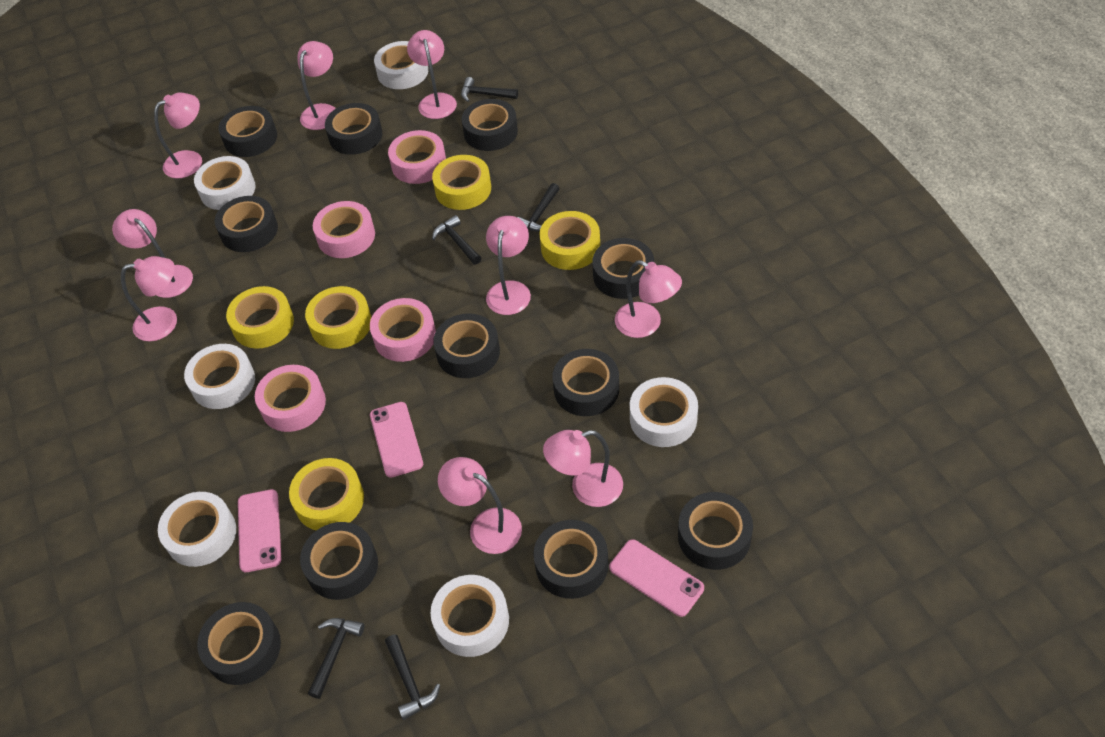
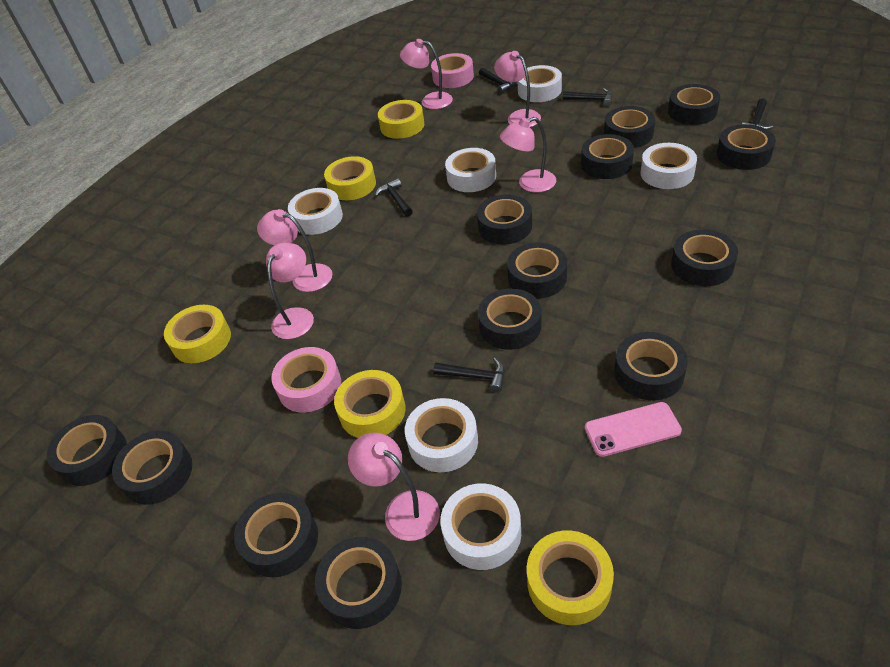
black tape: [197,602,281,685] [215,196,278,252] [218,106,277,157] [300,522,378,600] [325,103,383,155] [433,313,500,378] [461,99,518,151] [533,520,608,599] [552,349,619,416] [592,238,654,299] [678,492,753,570] = 11 -> [47,415,127,486] [112,431,193,505] [234,493,318,577] [315,537,402,629] [477,194,532,244] [478,289,541,350] [507,243,567,299] [581,134,634,179] [604,106,655,148] [615,332,688,400] [668,84,720,125] [671,230,738,286] [717,124,776,170] = 13
pink lamp: [112,209,193,298] [121,256,177,341] [154,93,202,178] [298,41,336,130] [407,30,457,119] [438,457,522,554] [486,216,531,315] [543,430,623,507] [615,260,682,338] = 9 -> [257,209,332,292] [266,243,314,339] [348,433,440,541] [400,39,453,109] [494,51,541,127] [500,117,556,193] = 6
pink phone: [238,489,281,572] [370,402,423,478] [609,539,704,617] = 3 -> [585,402,682,457] = 1
pink tape: [255,365,326,432] [313,201,375,258] [370,298,436,362] [388,130,446,184] = 4 -> [271,347,341,412] [431,53,474,88] = 2

